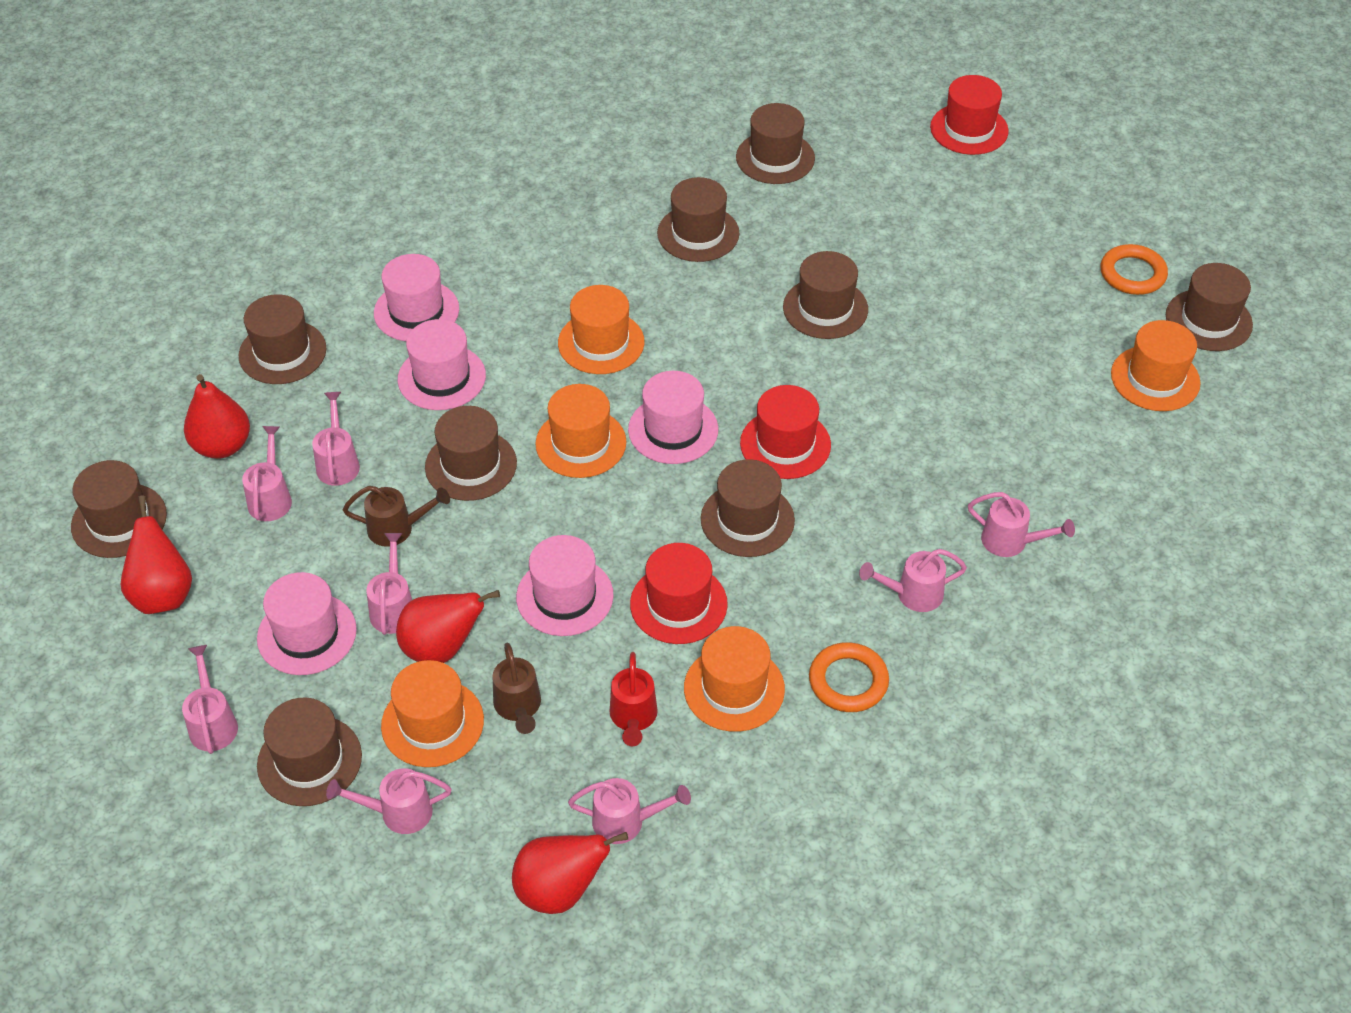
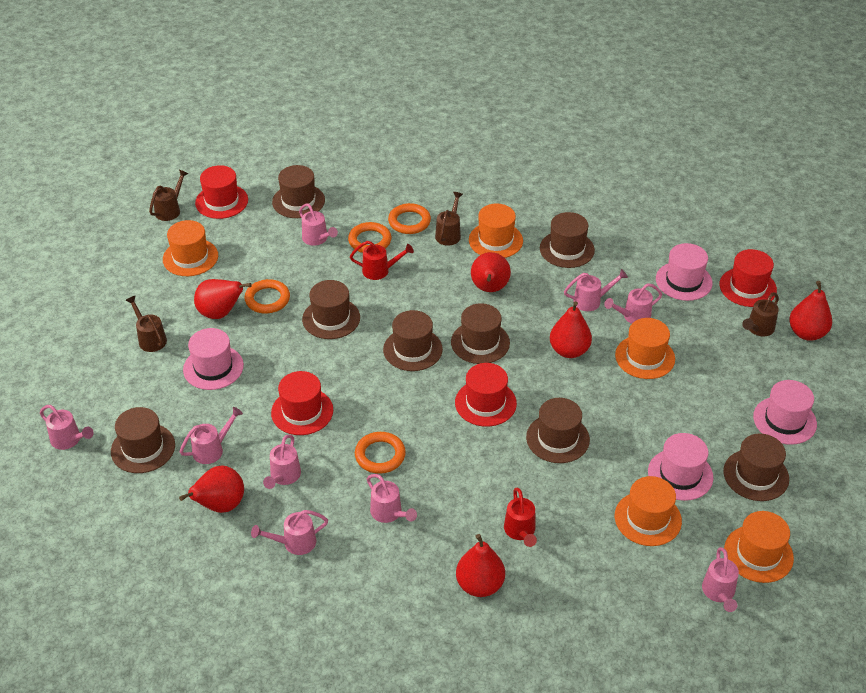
brown hat: [71,460,167,558] [238,294,327,384] [257,698,362,806] [425,406,517,501] [657,177,740,262] [701,459,795,557] [736,103,815,184] [783,251,868,339] [1166,263,1253,351] = 9 -> [111,407,175,473] [272,165,325,218] [302,280,360,339] [383,310,443,371] [451,303,510,364] [526,398,590,463] [540,212,595,268] [723,434,789,501] = 8
brown watering can: [343,486,450,547] [493,642,541,734] = 2 -> [125,295,167,352] [149,170,189,221] [435,192,463,246] [742,292,779,337] = 4
orange ring: [809,642,889,712] [1101,244,1168,295] = 2 -> [244,279,290,313] [348,222,391,253] [355,432,406,474] [388,203,431,234] = 4
pink hat: [257,572,357,675] [374,254,459,341] [398,319,486,410] [516,535,613,636] [628,371,718,464] = 5 -> [183,328,244,390] [648,433,713,501] [656,243,713,301] [753,380,817,445] = 4
pink watering can: [182,645,238,754] [242,426,292,521] [312,392,360,486] [326,768,452,834] [366,533,412,635] [568,778,691,844] [859,549,967,612] [968,492,1075,557] = 8 -> [40,405,94,450] [180,407,243,464] [251,510,328,555] [263,434,301,489] [299,203,338,246] [367,474,417,523] [564,269,628,311] [604,283,662,324] [702,547,739,612] = 9
red hat: [630,543,728,644] [740,385,831,479] [930,75,1009,155] = 3 -> [195,165,248,219] [271,371,333,435] [455,363,517,427] [719,249,777,307] = 4
red pear: [120,496,192,614] [184,374,250,459] [396,590,500,663] [512,832,628,914] = 4 -> [179,465,244,513] [194,279,252,319] [456,534,505,597] [471,252,511,292] [550,301,592,358] [789,281,832,341] = 6
red watering can: [610,652,658,747] = 1 -> [350,241,414,280] [504,488,537,547] = 2

